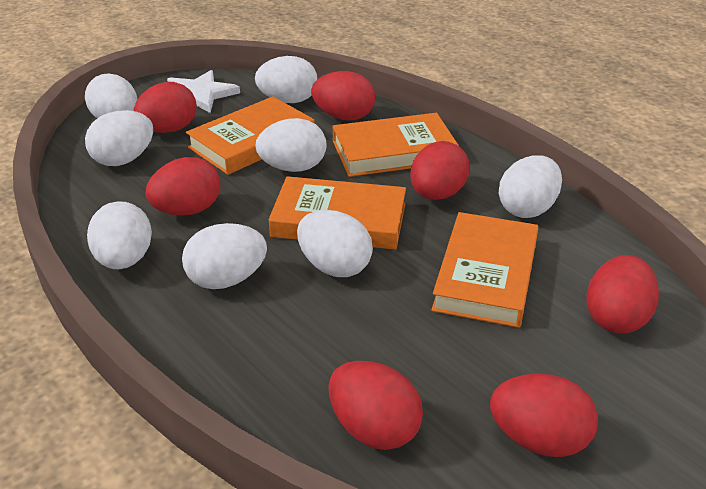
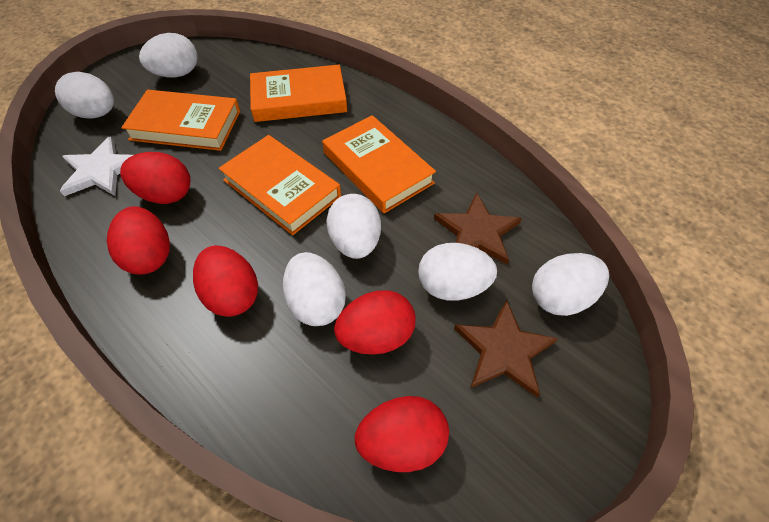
brown star: none = 0 -> [434,193,522,264] [454,299,558,398] = 2
red egg: [134,82,197,133] [145,157,220,216] [311,71,375,120] [328,361,423,450] [410,141,470,200] [490,374,598,457] [586,255,659,333] = 7 -> [107,206,170,275] [120,152,190,204] [193,246,258,317] [334,290,416,355] [355,396,449,472] = 5
white egg: [85,73,138,118] [85,110,153,166] [87,202,152,269] [182,223,267,289] [255,56,317,103] [255,118,326,172] [297,210,373,277] [499,155,562,218] = 8 -> [55,72,114,118] [139,33,198,77] [283,252,346,326] [326,194,381,259] [418,243,497,301] [532,253,609,316] = 6

